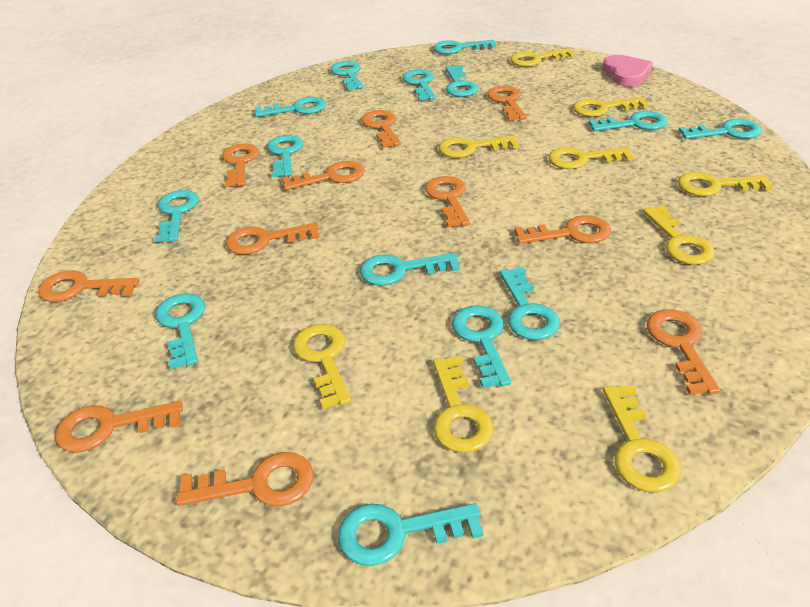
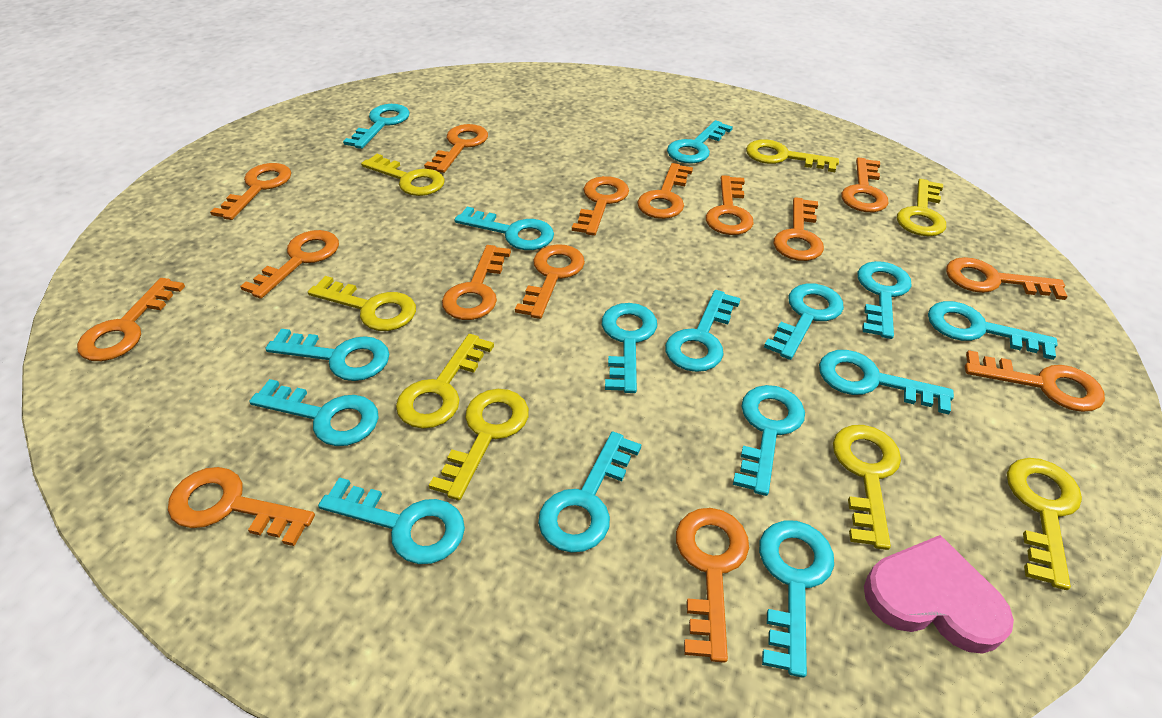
orange key: [38,270,140,302] [55,401,183,452] [177,452,314,507] [222,144,259,187] [226,223,319,254] [282,161,365,190] [361,110,401,148] [425,176,470,227] [487,86,527,121] [514,215,611,244] [647,309,720,395] = 11 -> [77,278,185,361] [168,467,315,546] [210,163,291,220] [240,230,339,299] [424,124,488,173] [442,245,511,320] [515,244,585,319] [572,176,629,236] [637,163,693,219] [676,508,749,663] [706,175,754,235] [774,197,824,261] [841,157,889,212] [946,257,1068,300] [965,350,1105,412] = 15
turquoise key: [155,190,199,242] [155,293,205,369] [255,97,326,117] [267,135,303,177] [330,61,364,91] [338,503,483,566] [360,253,460,286] [402,69,436,101] [433,40,496,54] [446,65,479,97] [452,305,511,388] [500,267,560,340] [588,111,668,131] [678,119,762,139] = 14 -> [249,379,379,446] [265,329,390,381] [318,477,465,564] [343,104,410,149] [454,207,554,250] [538,432,642,553] [602,303,657,393] [665,290,741,372] [667,120,733,163] [733,385,805,496] [759,520,834,678] [764,283,844,360] [819,350,954,415] [858,261,912,339] [928,301,1058,360] = 15
yellow key: [293,324,351,409] [433,356,493,453] [439,135,519,158] [510,48,575,67] [549,147,634,169] [573,97,649,117] [603,385,681,492] [643,206,715,265] [678,172,773,196] = 9 -> [308,276,416,331] [361,154,445,196] [396,334,494,429] [429,389,529,500] [746,139,839,172] [833,425,901,550] [897,179,946,236] [1007,458,1082,590] = 8

